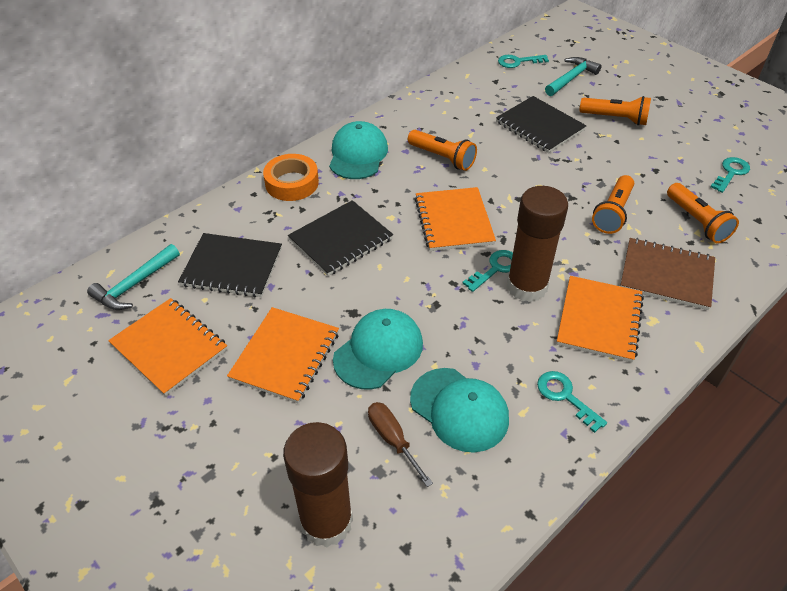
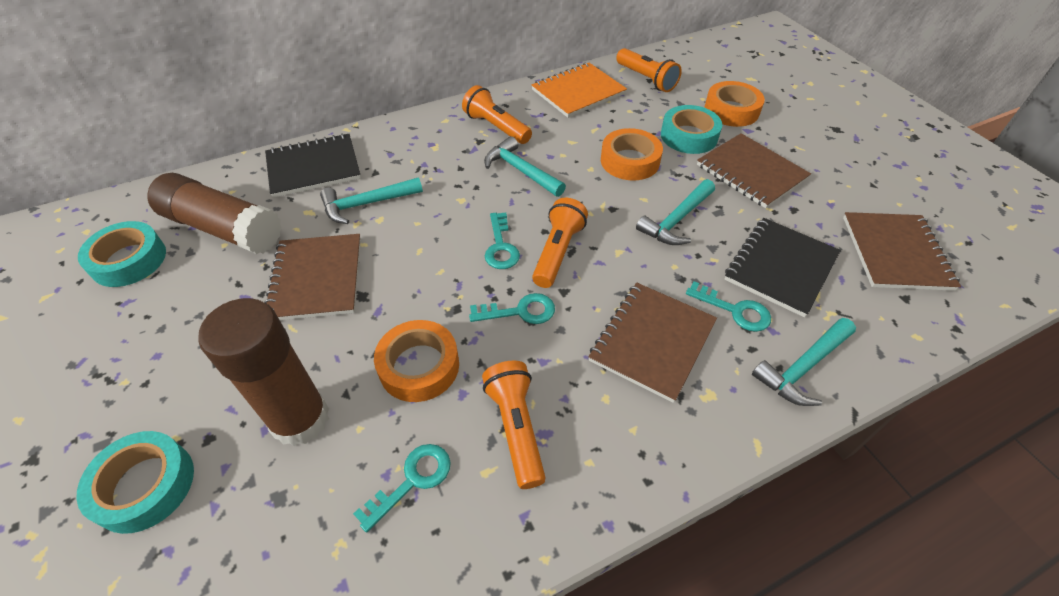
black notebook: [178,233,282,298] [288,200,393,276] [496,96,586,153] = 3 -> [265,133,361,198] [725,218,841,317] = 2
brown notebook: [620,238,715,310] = 1 -> [264,234,361,320] [589,282,717,403] [697,133,811,208] [843,212,961,291] = 4
brown screwdriver: [368,402,433,487] = 1 -> none = 0
orange notebook: [108,298,227,396] [227,307,339,403] [414,187,496,251] [557,276,644,362] = 4 -> [532,63,627,118] = 1
orange tape: [263,154,319,201] = 1 -> [374,320,459,402] [601,128,663,181] [704,81,765,127] = 3
turquoise cap: [329,121,388,179] [333,309,423,390] [410,368,509,453] = 3 -> none = 0
turquoise hammer: [87,244,180,310] [545,57,602,96] = 2 -> [320,177,423,224] [484,136,566,197] [636,179,715,245] [752,318,856,406] = 4
turquoise tape: none = 0 -> [76,431,194,534] [78,221,166,287] [661,105,722,154] = 3

